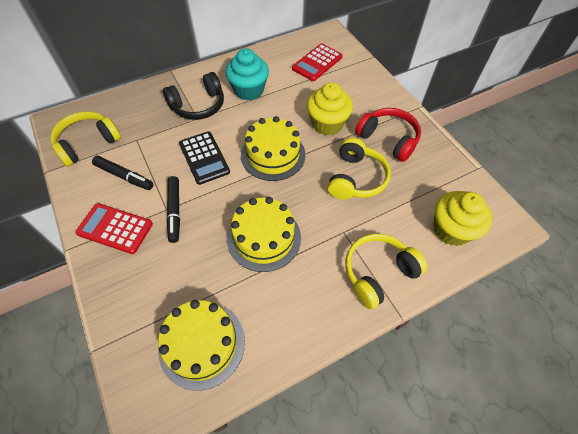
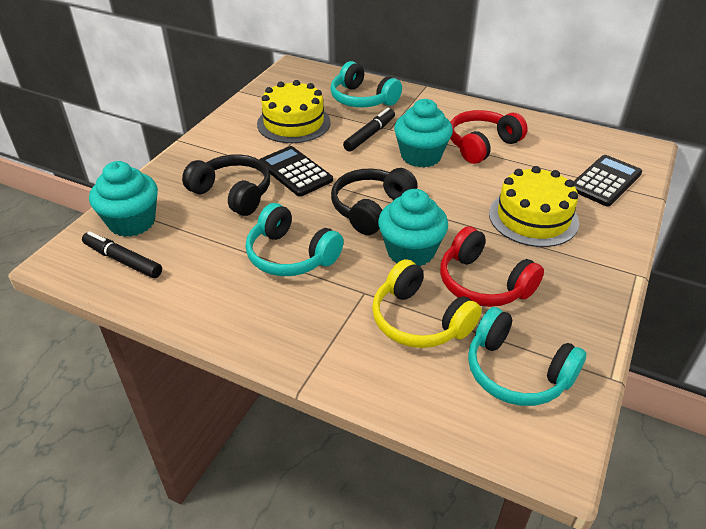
black calculator: [179,131,230,185] = 1 -> [259,146,333,197] [574,155,642,207] = 2
black headphones: [163,72,224,120] = 1 -> [182,154,270,216] [331,168,418,235] = 2
red calculator: [75,203,153,254] [292,44,343,81] = 2 -> none = 0
red headphones: [355,108,421,162] = 1 -> [440,226,544,307] [450,110,528,164] = 2
turquoise cupcake: [225,48,269,100] = 1 -> [89,161,158,237] [378,189,448,266] [394,99,453,168] = 3
turquoise headphones: none = 0 -> [246,203,344,276] [330,61,402,108] [468,307,586,406] = 3
yellow cake: [158,300,245,391] [227,197,301,272] [241,116,305,181] = 3 -> [257,80,331,143] [489,166,579,247] = 2
yellow cupcake: [307,82,353,135] [433,191,492,246] = 2 -> none = 0
yellow headphones: [51,111,121,167] [328,138,391,200] [345,234,427,309] = 3 -> [372,259,482,348] = 1

